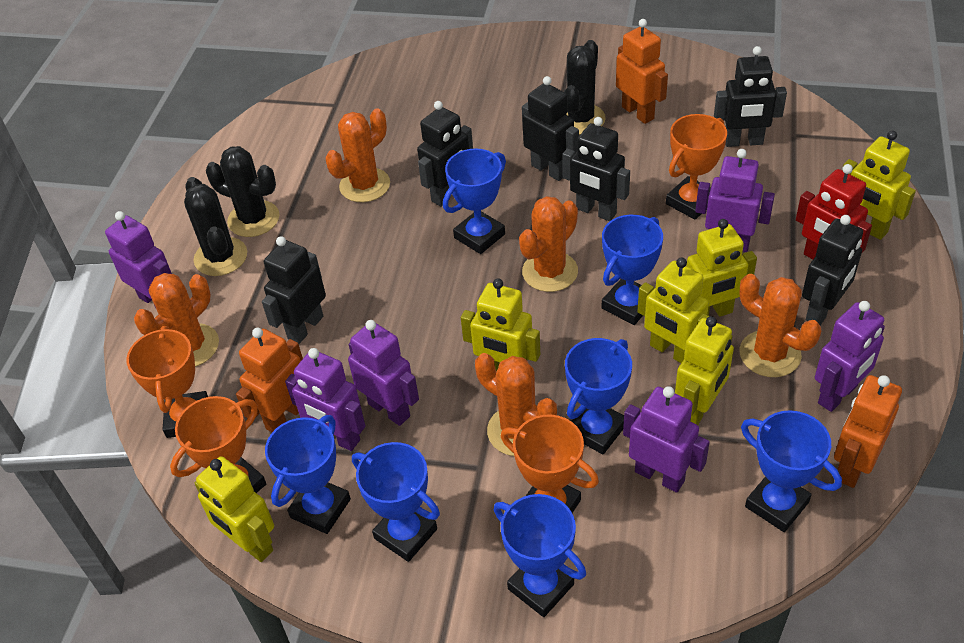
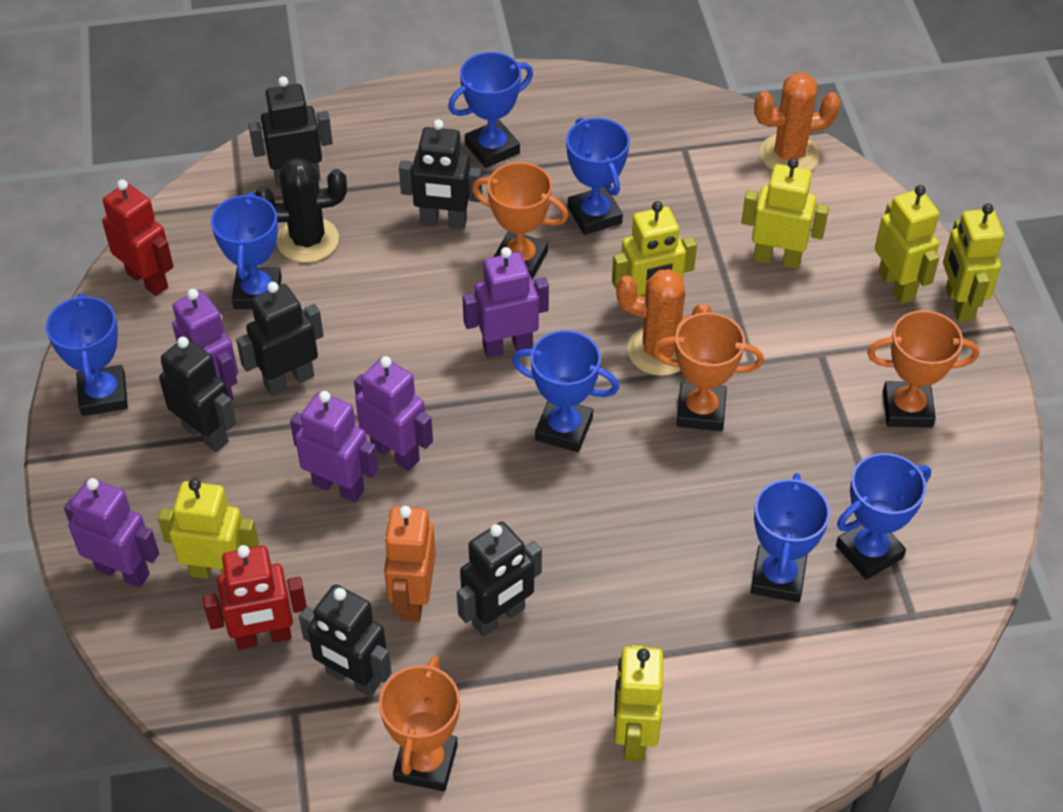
black cactus: [184,177,247,276] [206,146,279,237] [564,40,606,135] = 3 -> [255,158,347,263] = 1
orange cactus: [134,273,219,367] [325,108,390,202] [475,353,557,456] [519,196,578,292] [739,274,821,377] = 5 -> [616,269,713,376] [754,72,841,170] = 2
orange robot: [236,328,303,432] [616,19,668,124] [834,375,902,488] = 3 -> [384,506,436,622] = 1
purple robot: [105,211,172,308] [285,348,365,451] [348,320,419,426] [623,386,710,493] [696,149,775,252] [815,301,885,412] = 6 -> [64,478,159,587] [172,289,238,400] [290,391,378,503] [354,356,433,471] [462,247,549,358] = 5
red robot: [796,164,872,259] = 1 -> [102,179,174,296] [203,545,307,650] = 2

